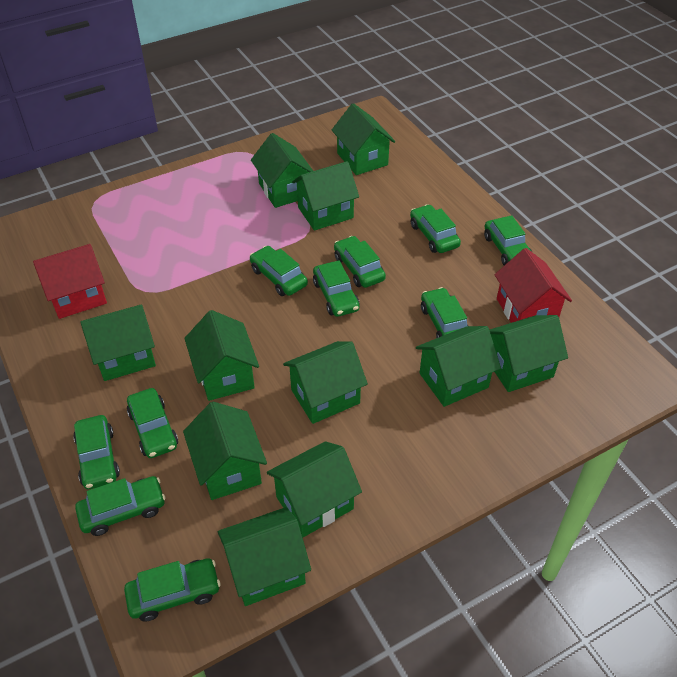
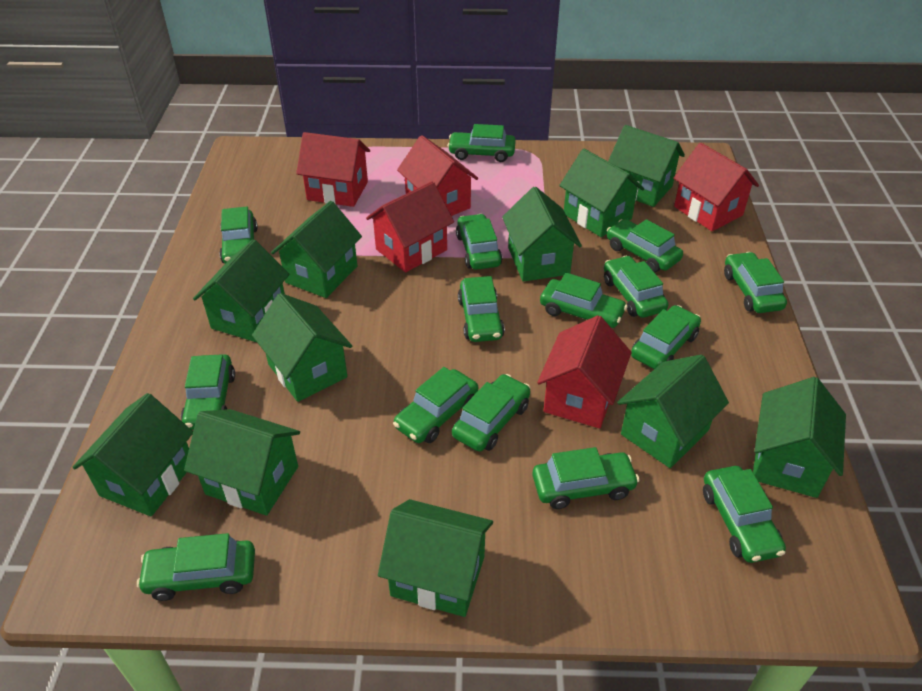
green car: [73,415,120,489] [75,476,166,536] [124,558,221,622] [127,388,178,458] [250,246,308,296] [313,260,360,317] [334,236,386,288] [410,204,461,253] [421,287,468,338] [484,215,532,265] = 10 -> [137,533,255,601] [181,354,235,430] [219,207,258,264] [393,367,478,443] [447,124,516,162] [452,374,530,452] [456,214,502,270] [458,276,505,342] [533,447,639,509] [540,273,628,328] [604,256,669,318] [607,219,683,272] [631,305,701,369] [703,466,786,563] [724,252,787,313] = 15
red house: [33,244,107,319] [495,248,572,323] = 2 -> [296,132,370,207] [366,181,454,272] [397,135,478,216] [537,315,632,428] [673,143,759,231] = 5

